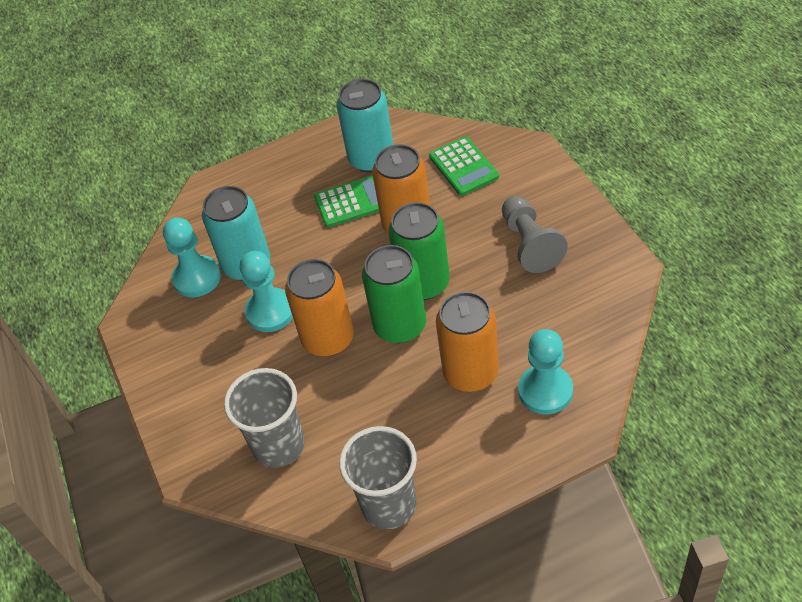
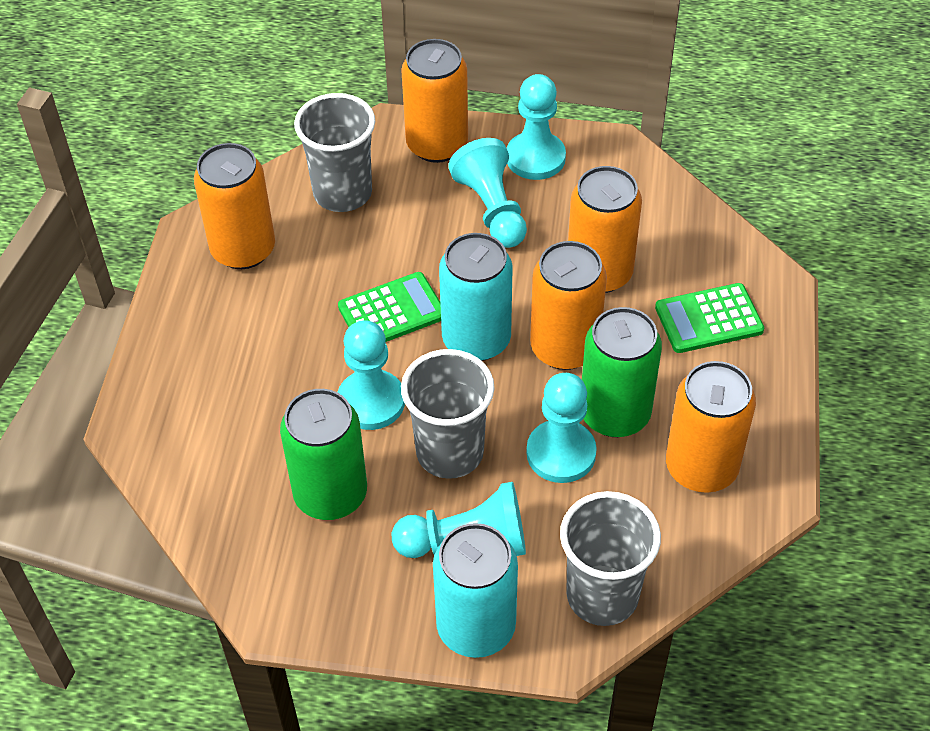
grey cup: [224,368,305,468] [339,426,417,529] = 2 -> [294,93,375,212] [401,349,495,479] [560,491,661,626] = 3
grey pawn: [502,196,568,273] = 1 -> none = 0
orange can: [285,259,354,356] [372,144,430,235] [436,292,499,392] = 3 -> [194,143,275,269] [401,39,468,163] [530,241,607,370] [568,166,642,293] [666,361,756,493] = 5
turquoise pawn: [163,217,221,297] [240,251,293,332] [518,329,573,414] = 3 -> [338,320,405,430] [392,482,526,558] [448,138,527,248] [507,74,566,180] [526,373,597,483] = 5

